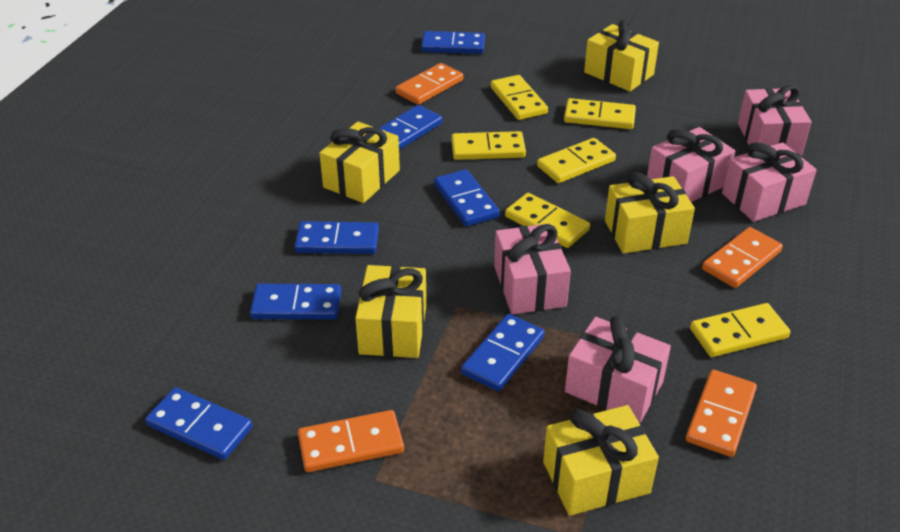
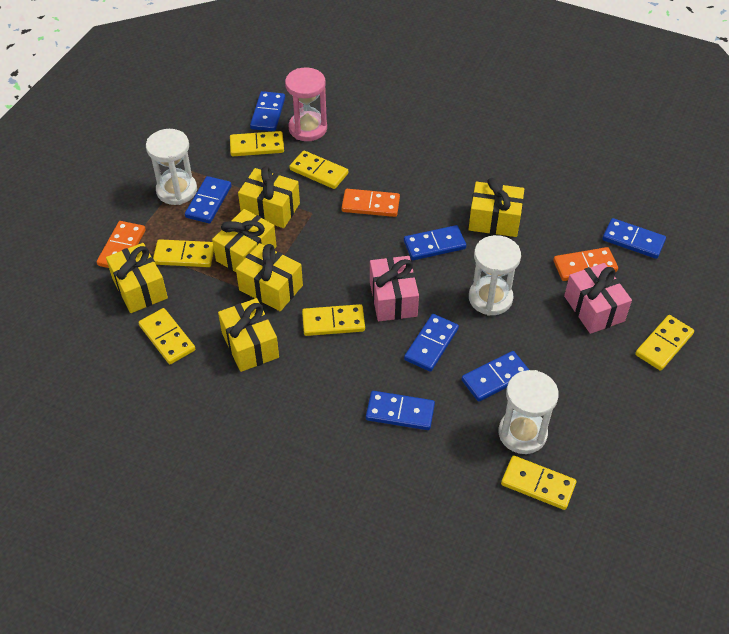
orange domino: [298,410,404,472] [396,63,463,105] [686,370,757,457] [702,227,783,288] = 4 -> [97,221,146,268] [342,189,400,217] [553,247,618,281] = 3
pink gift: [494,224,571,315] [565,315,671,423] [647,127,735,202] [722,142,817,222] [738,85,812,156] = 5 -> [370,256,419,321] [564,263,632,334] = 2
pink hourglass: none = 0 -> [285,68,327,141] = 1
white hourglass: none = 0 -> [146,129,197,205] [469,235,521,316] [499,370,559,454] = 3
yellow domino: [452,131,526,160] [491,75,548,120] [505,193,590,248] [537,138,616,183] [564,98,636,129] [690,303,790,357] = 6 -> [138,308,195,364] [153,239,214,267] [230,131,284,156] [289,150,348,189] [302,304,365,336] [501,456,576,510] [635,315,694,371] = 7
yellow gift: [319,122,400,203] [355,265,427,358] [543,405,659,516] [584,19,659,91] [605,172,695,254] = 5 -> [106,243,168,313] [212,209,277,272] [218,298,279,372] [236,243,303,311] [238,166,300,228] [468,178,524,237] = 6

